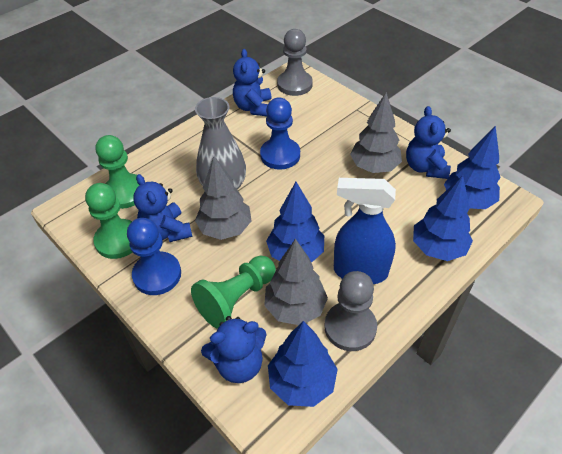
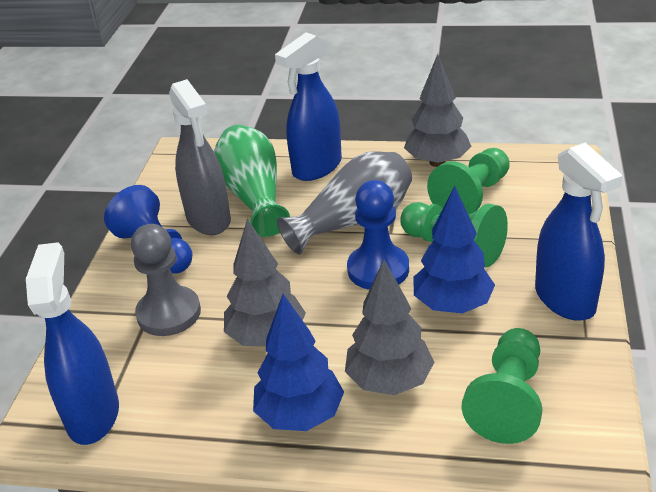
blue spray bottle: [334,178,396,284] = 1 -> [26,242,119,445] [275,32,342,181] [535,143,623,321] = 3
blue teddy bear: [133,174,192,242] [201,316,266,383] [233,49,271,116] [406,106,451,179] = 4 -> none = 0
blue tree: [266,182,324,263] [268,321,338,407] [413,175,473,261] [444,126,501,209] = 4 -> [253,294,344,431] [413,186,495,314] = 2
green vase: none = 0 -> [214,125,290,237] = 1
grey pawn: [277,29,313,96] [324,271,377,351] = 2 -> [131,224,201,336] = 1
grey spray bottle: none = 0 -> [169,79,231,235] = 1

